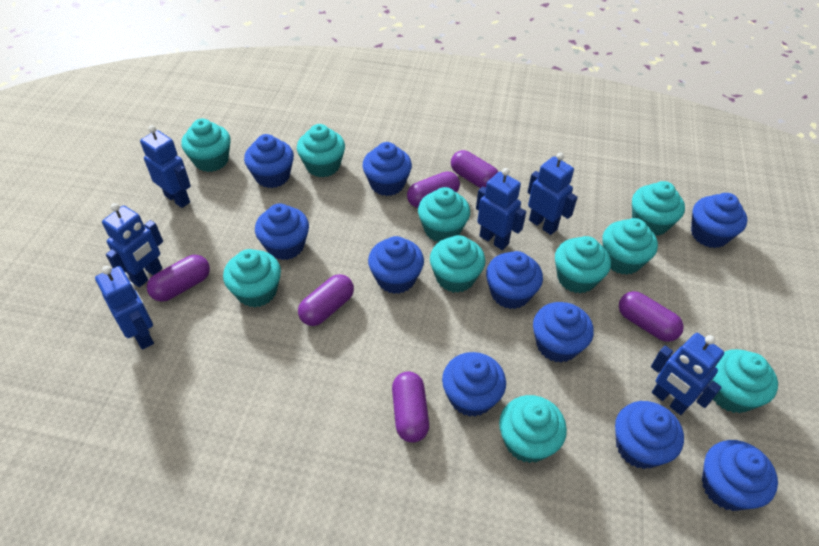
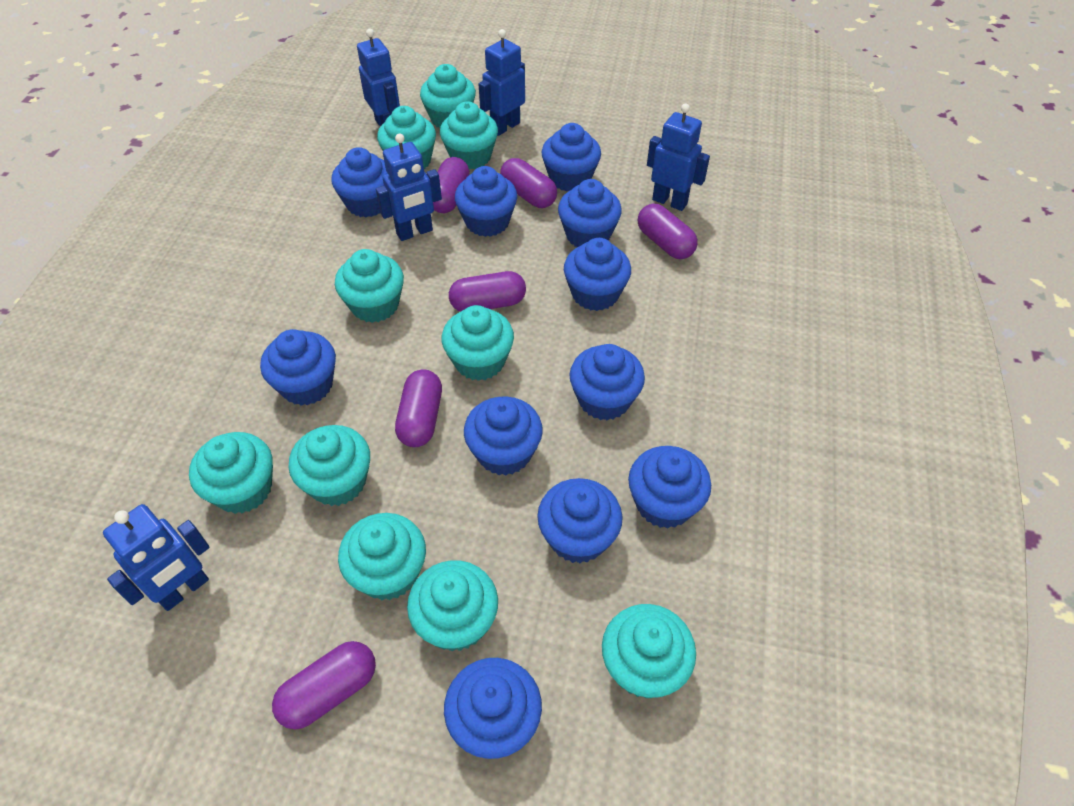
blue cupcake: [244,134,294,188] [255,203,309,260] [362,142,412,196] [368,236,424,294] [442,352,506,417] [486,251,543,309] [533,302,594,363] [615,401,684,469] [691,193,747,248] [702,440,778,511] = 10 -> [260,329,336,406] [332,147,387,217] [444,658,542,759] [455,166,517,237] [464,396,543,476] [537,478,622,563] [541,123,601,192] [558,179,622,247] [564,238,631,311] [569,344,645,420] [628,446,711,529] = 11
blue robot: [95,266,154,349] [102,203,163,287] [140,125,191,208] [476,168,526,250] [527,153,578,235] [651,333,724,415] = 6 -> [103,504,210,611] [357,29,400,126] [376,134,442,241] [479,29,525,136] [647,103,710,211] = 5

